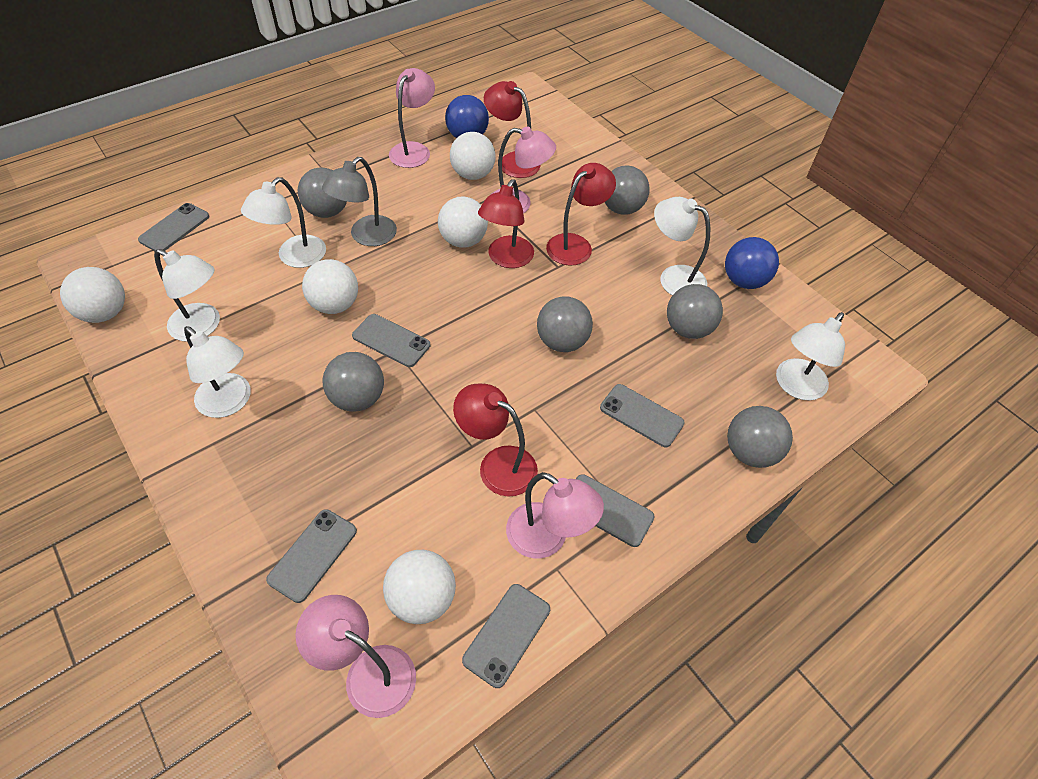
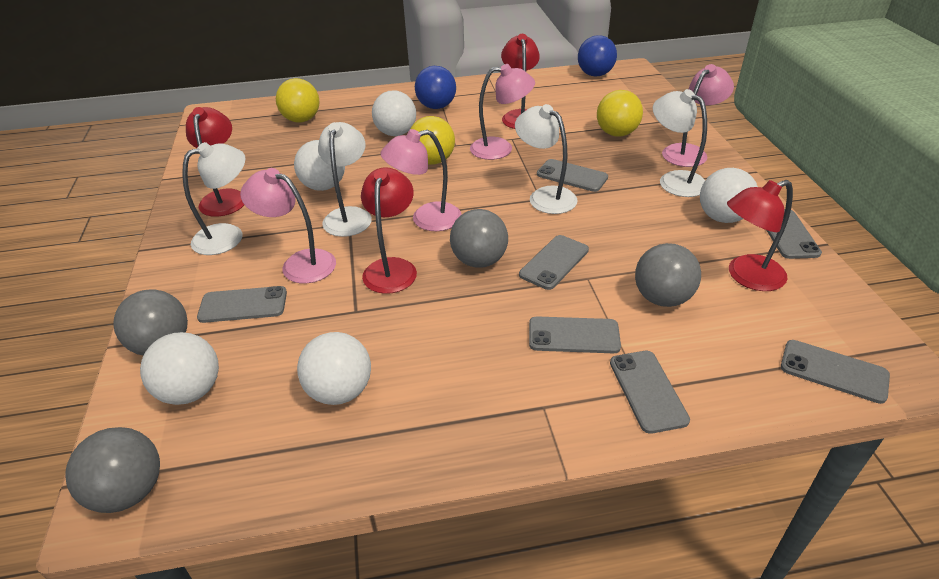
grey ball: [298,167,347,218] [323,352,384,412] [537,296,593,352] [604,166,650,215] [667,284,723,339] [727,406,793,468] = 6 -> [65,427,160,513] [113,289,188,356] [450,209,508,268] [635,243,701,307] = 4
grey lamp: [322,157,397,246] = 1 -> none = 0
grey phone: [138,203,209,251] [266,509,357,603] [352,314,430,367] [462,584,550,688] [576,474,655,547] [600,384,685,447] = 6 -> [197,286,287,323] [519,235,589,290] [529,316,621,353] [537,159,608,192] [610,351,690,434] [766,210,822,259] [781,340,890,404] = 7
white lamp: [154,249,220,342] [184,326,251,418] [241,177,326,268] [654,197,710,296] [776,312,845,401] = 5 -> [182,142,245,255] [318,122,372,237] [515,104,578,214] [653,89,707,197] = 4
yellow ball: none = 0 -> [276,78,320,123] [410,116,455,165] [597,90,643,137] = 3

